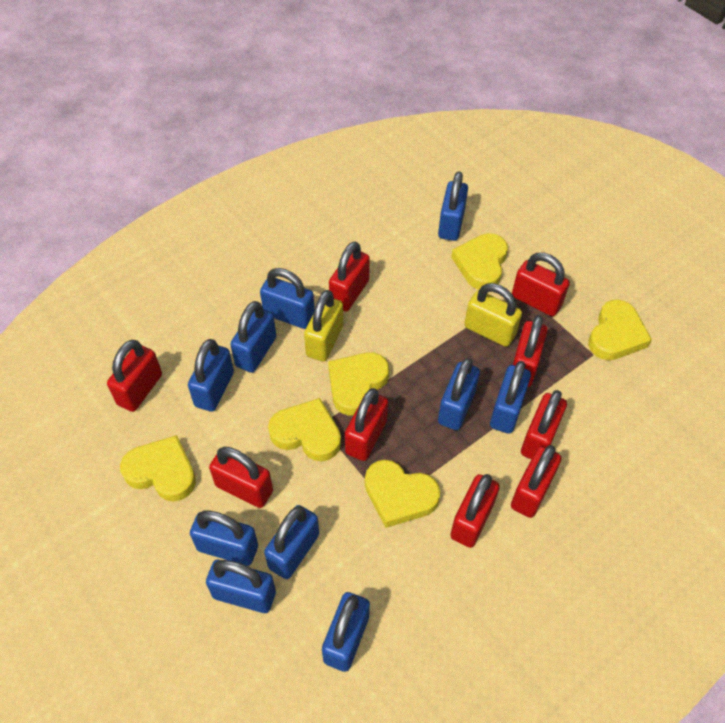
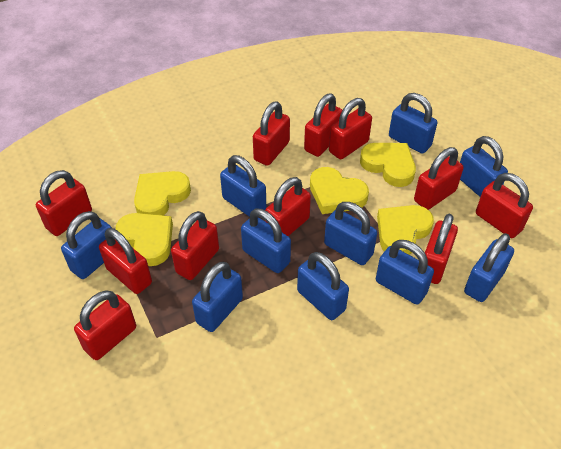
red padlock: [107,340,162,412] [209,447,273,508] [329,241,370,311] [345,388,388,461] [450,474,500,548] [511,445,561,518] [512,253,570,316] [513,315,547,387] [521,390,567,459] = 9 -> [36,170,92,236] [74,291,136,360] [99,228,152,294] [171,211,219,280] [253,101,290,166] [265,177,311,236] [304,94,342,157] [329,98,372,159] [414,147,463,210] [425,214,458,284] [476,173,533,238] = 11
yellow heart: [120,435,196,502] [268,398,341,461] [328,352,389,416] [365,460,440,528] [451,233,508,290] [588,300,652,360] = 6 -> [116,213,173,266] [134,171,191,216] [310,167,369,214] [360,143,416,187] [377,205,434,255] = 5
yellow padlock: [304,290,343,362] [464,283,522,347] = 2 -> none = 0

